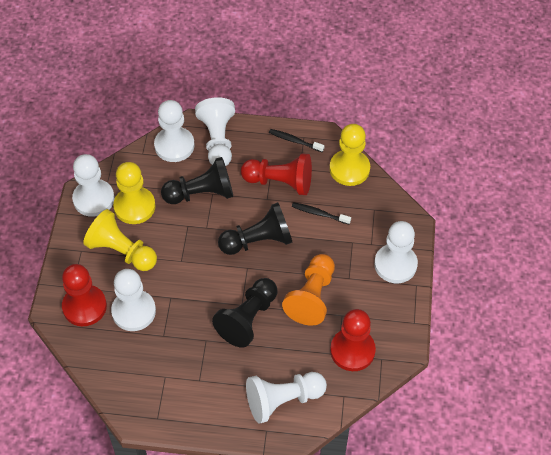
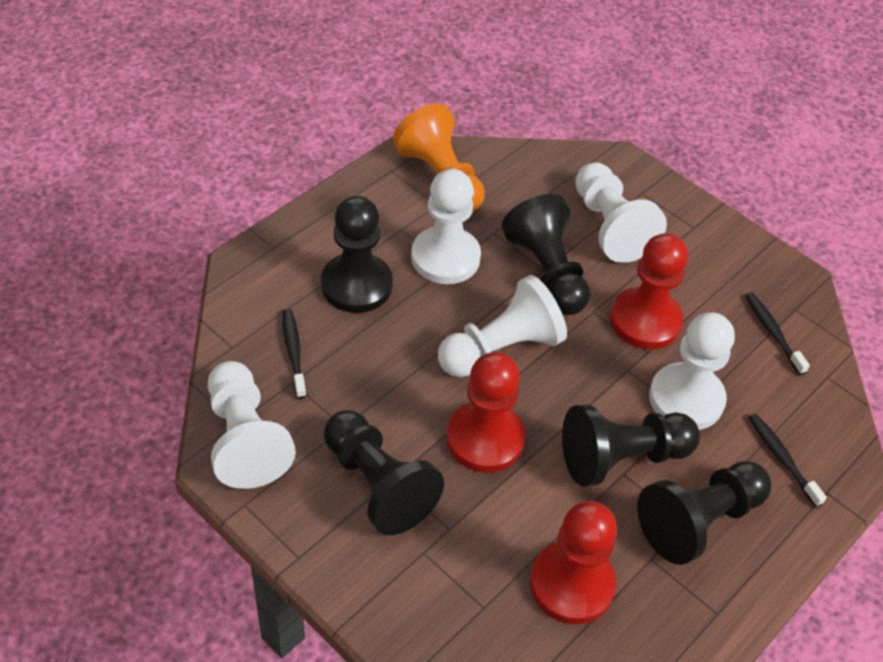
black pawn: [161,157,233,204] [212,278,278,348] [218,202,292,255] = 3 -> [321,196,393,313] [324,410,444,535] [502,194,590,315] [562,404,700,487] [637,461,771,565] = 5
black toothbrush: [269,129,324,152] [292,202,351,224] = 2 -> [282,309,306,399] [745,293,810,375] [748,414,827,507] = 3
white pawn: [72,154,115,217] [111,269,156,331] [154,100,195,162] [195,97,235,166] [246,372,327,423] [374,221,418,283] = 6 -> [207,361,296,489] [411,169,481,284] [438,275,567,377] [575,163,667,263] [649,312,735,430] = 5
yellow pawn: [83,209,157,271] [113,162,155,224] [329,124,370,186] = 3 -> none = 0

